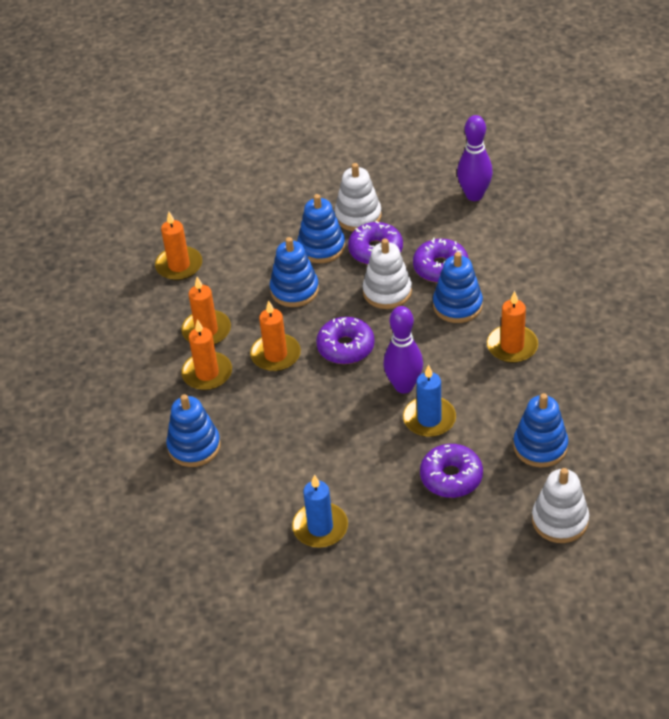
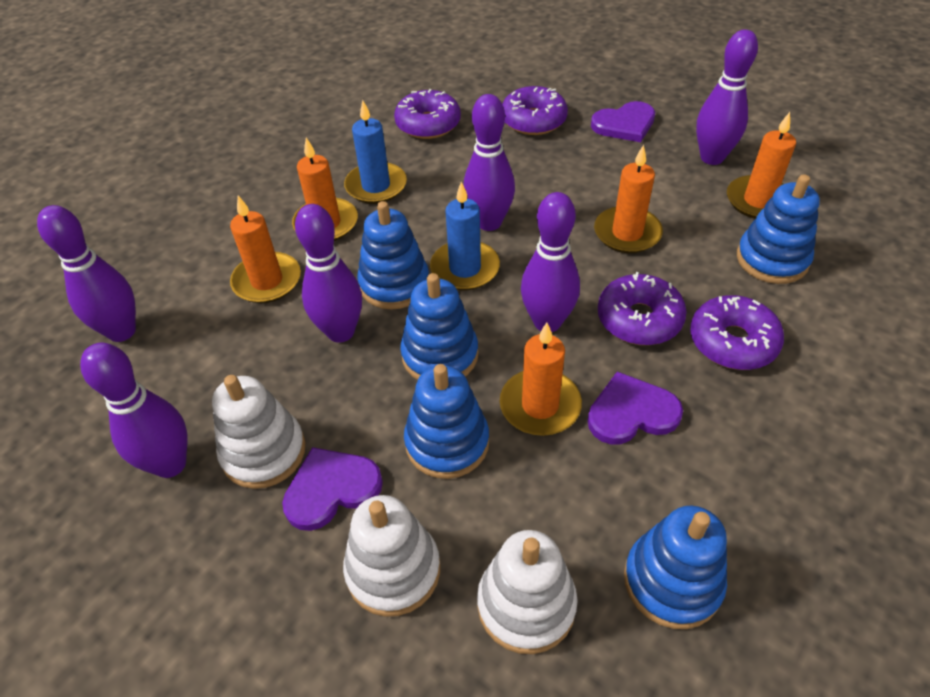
purple bowling pin: [383,306,423,394] [457,115,493,201] = 2 -> [37,205,136,342] [80,343,188,478] [295,204,362,343] [463,94,515,231] [521,192,580,332] [696,29,758,165] = 6
purple heart: none = 0 -> [282,447,383,531] [588,372,683,445] [591,101,655,142] = 3

